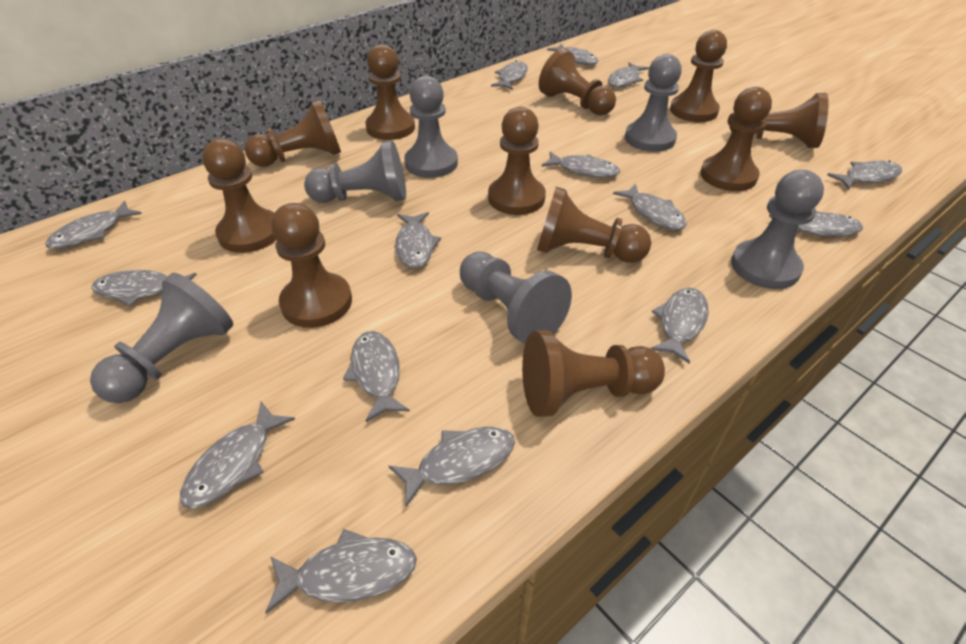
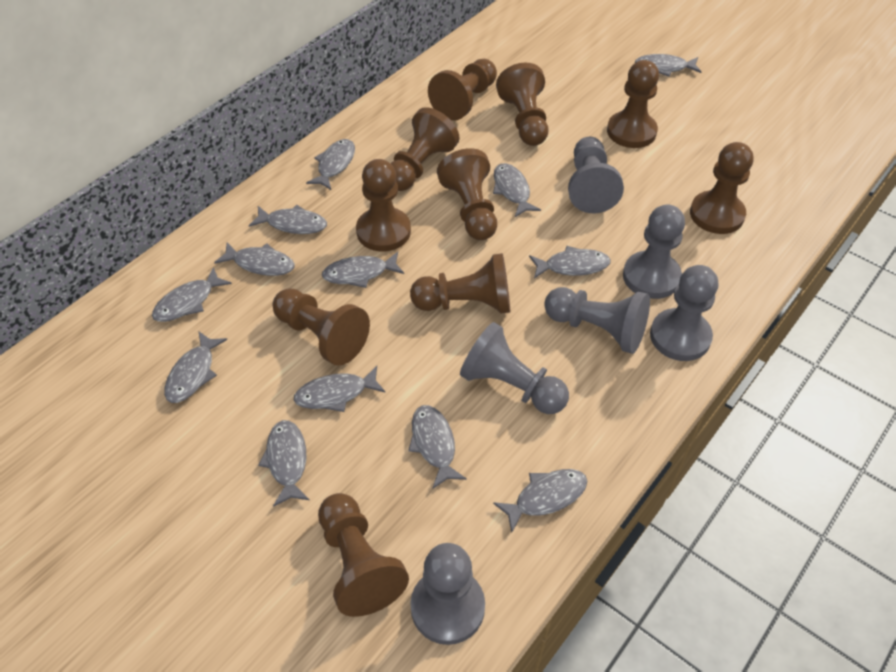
brown pawn: [202,139,276,253] [245,100,341,167] [271,203,352,328] [365,44,415,140] [488,107,546,215] [522,331,665,417] [537,187,651,263] [539,48,616,116] [670,30,727,122] [700,87,772,191] [729,93,829,148] = 11 -> [273,288,370,366] [318,493,409,617] [356,159,411,252] [390,107,460,191] [410,253,510,313] [428,59,497,121] [437,148,497,240] [496,63,548,146] [607,60,659,148] [690,142,753,234] = 10
grey fish: [45,201,142,249] [91,270,197,307] [180,402,295,509] [265,529,417,614] [343,331,410,422] [389,427,515,507] [395,212,441,268] [491,61,528,90] [541,151,620,178] [547,44,598,65] [608,62,649,87] [613,184,687,230] [651,287,709,364] [769,211,863,237] [827,160,902,190] = 15 -> [152,267,232,322] [164,332,227,403] [214,242,295,276] [249,205,327,234] [258,420,310,507] [294,366,386,412] [306,139,355,190] [322,252,404,288] [408,405,467,489] [493,163,541,217] [493,469,587,533] [529,246,611,278] [635,54,701,77] = 13

